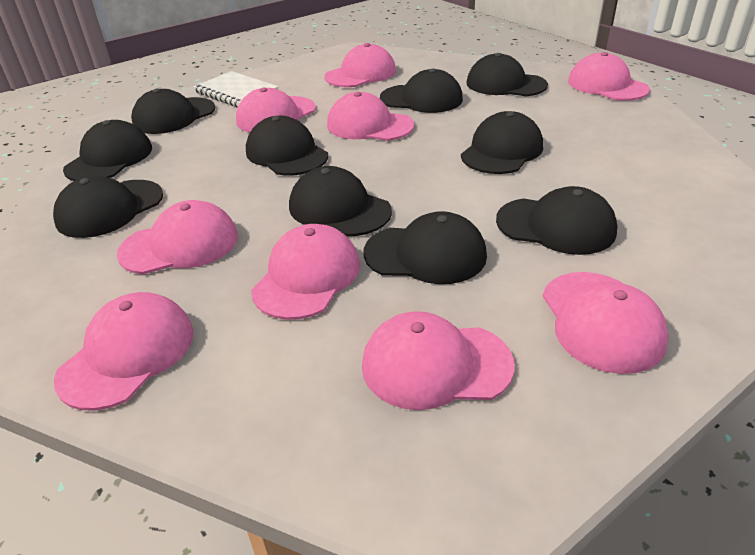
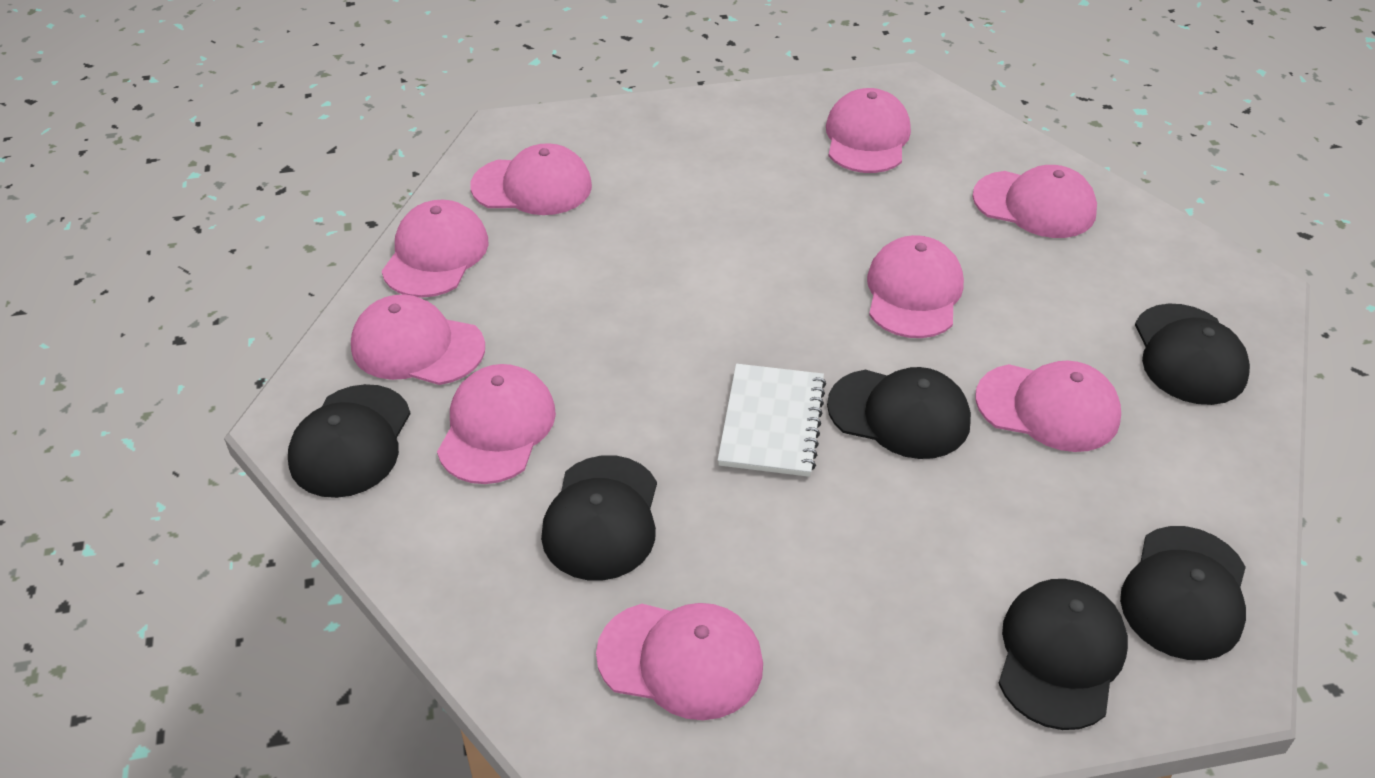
black cap: [53,176,163,238] [63,120,152,181] [131,88,216,134] [246,116,328,176] [289,166,392,236] [364,211,487,284] [380,68,463,113] [461,111,543,174] [466,53,548,96] [496,186,617,255] = 10 -> [288,384,411,498] [541,455,657,581] [827,367,971,459] [998,579,1128,730] [1120,526,1246,660] [1135,304,1250,405] = 6

